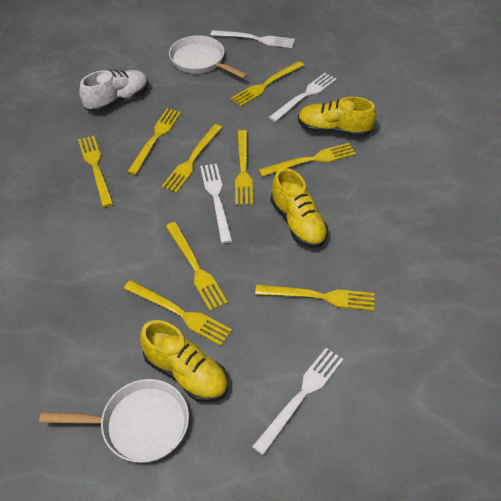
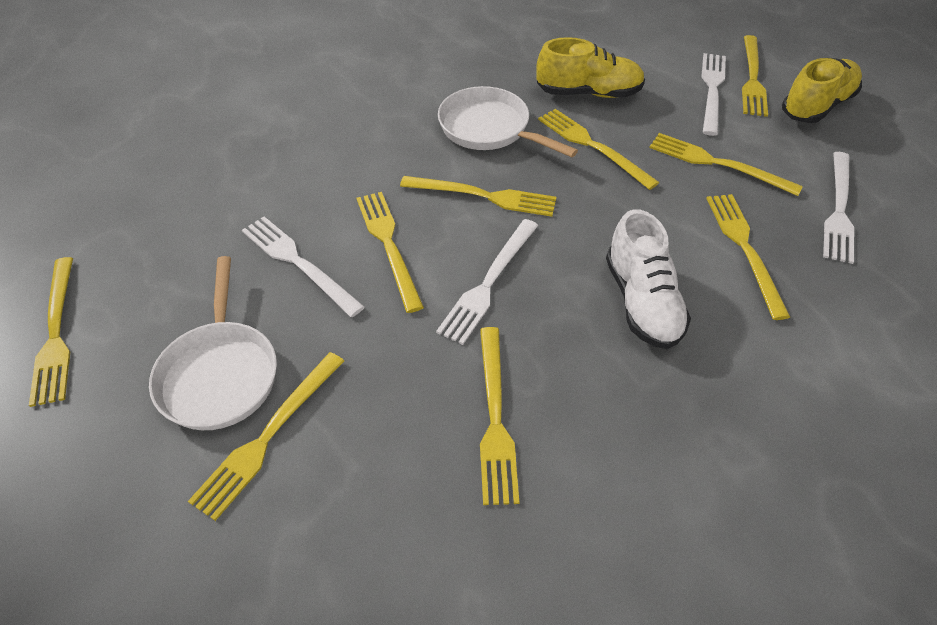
yellow shoe: [140,320,228,402] [271,168,328,248] [298,97,376,137] = 3 -> [536,37,645,98] [782,58,862,123] = 2

